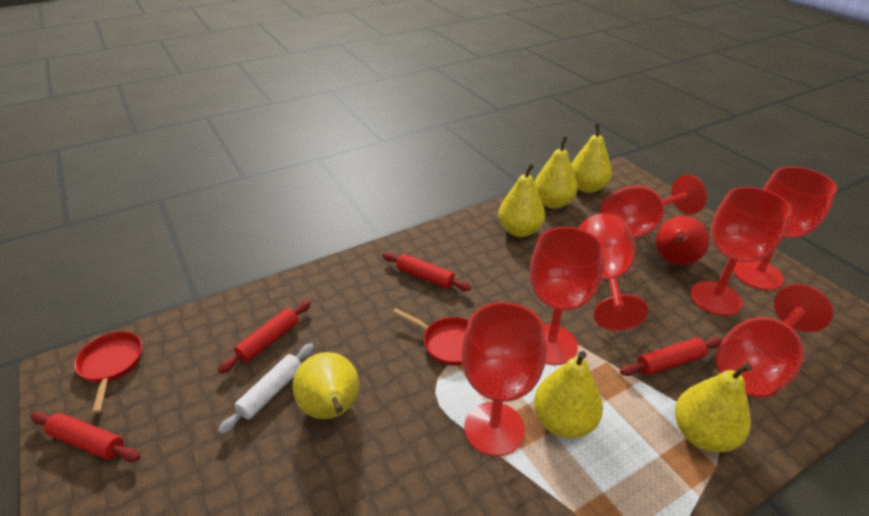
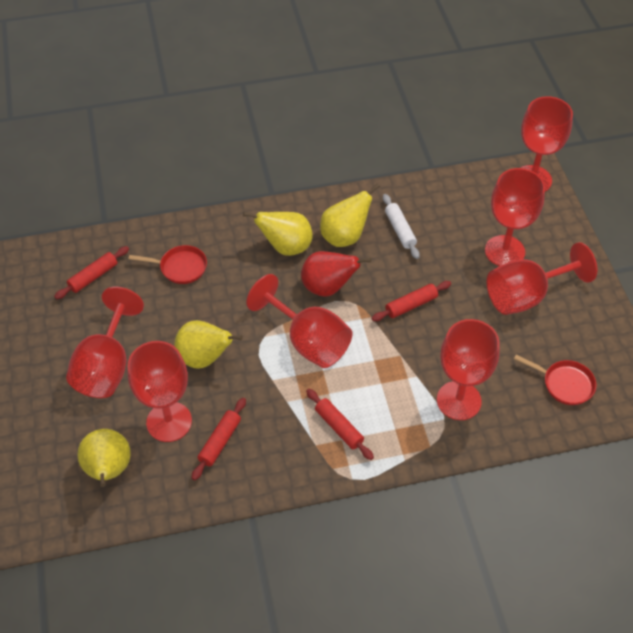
yellow pear: [292,352,359,419] [498,163,545,237] [534,137,578,209] [534,351,603,438] [571,123,612,193] [675,363,752,452] = 6 -> [77,429,131,487] [174,320,243,369] [243,212,313,256] [320,183,380,247] = 4

